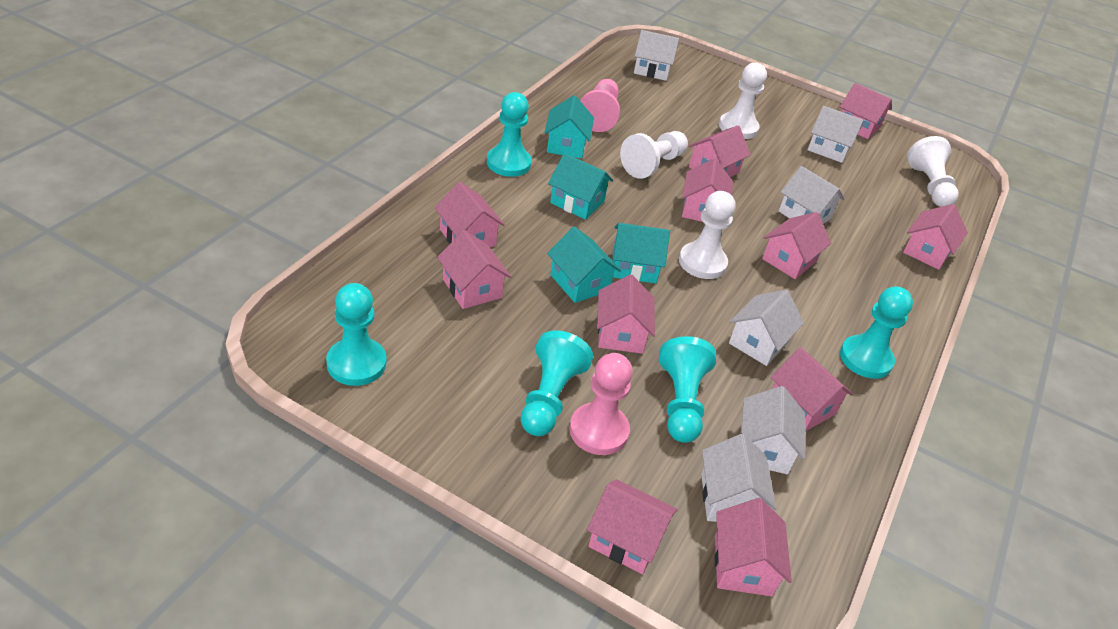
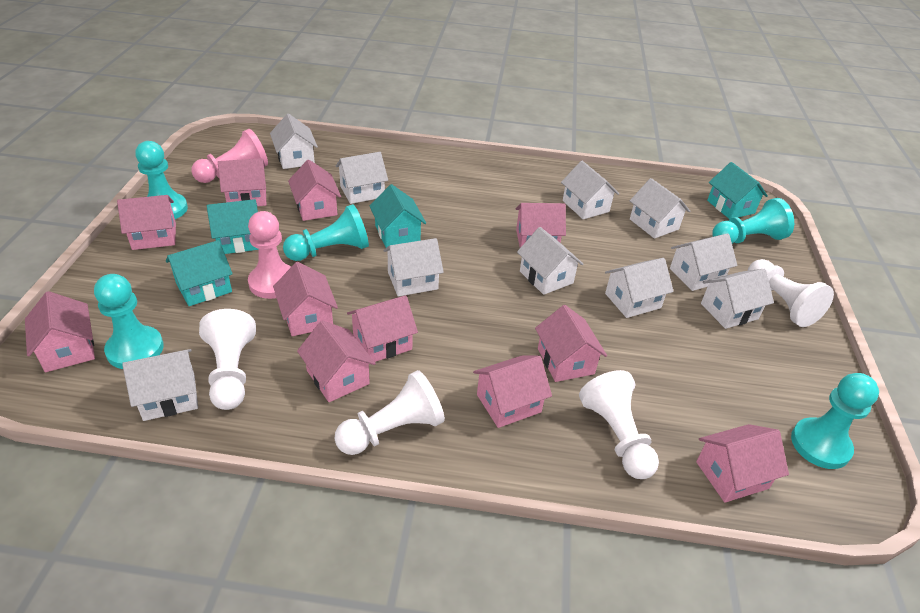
white house: [634,30,679,81] [701,434,777,522] [729,290,804,366] [741,386,805,474] [779,166,844,224] [808,106,864,163] = 6 -> [122,349,198,421] [270,114,318,169] [335,152,388,204] [384,238,444,296] [517,227,583,295] [561,161,619,219] [605,258,674,318] [630,178,690,239] [670,233,737,291] [701,269,774,329] = 10

